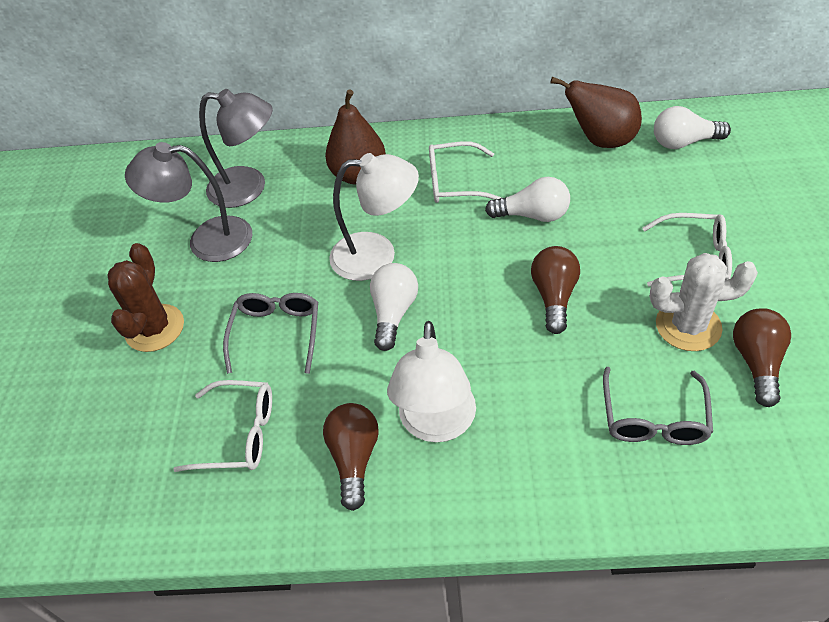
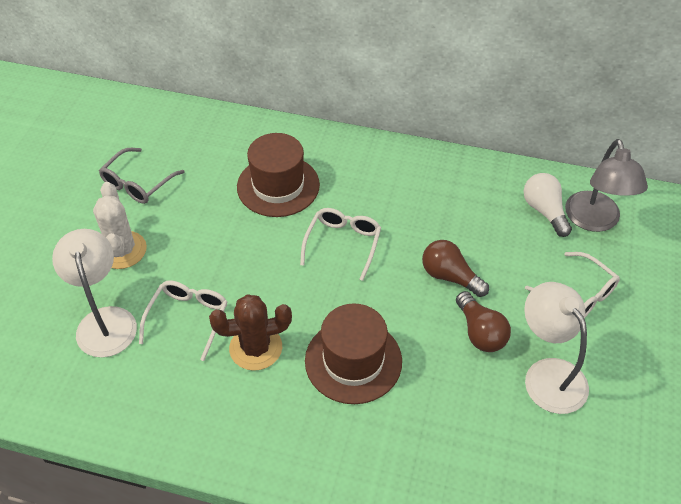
brown hat: none = 0 -> [237,133,320,217] [305,303,402,404] = 2
brown light bulb: [323,403,379,511] [531,246,580,334] [733,308,791,407] = 3 -> [422,240,489,297] [456,291,511,352] = 2
brown pear: [325,90,386,184] [550,77,642,148] = 2 -> none = 0
grey glasses: [223,293,318,374] [603,367,713,445] = 2 -> [99,148,184,204] = 1
grey lamp: [125,142,252,262] [199,89,273,208] = 2 -> [565,139,648,232] = 1
white light bulb: [370,263,418,351] [485,177,570,222] [654,106,731,149] = 3 -> [524,173,572,237] = 1

